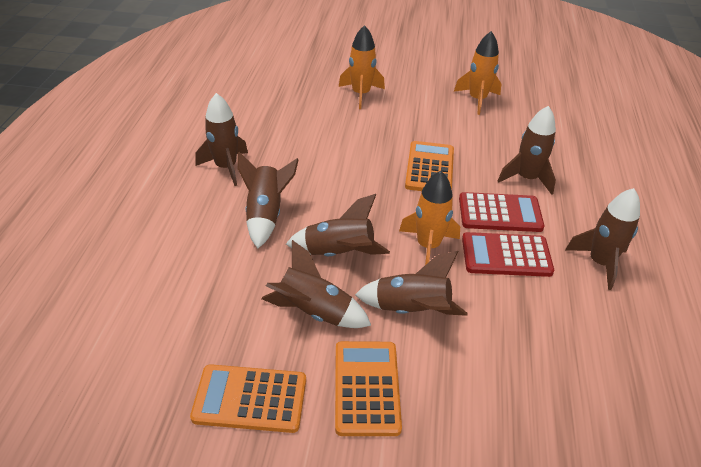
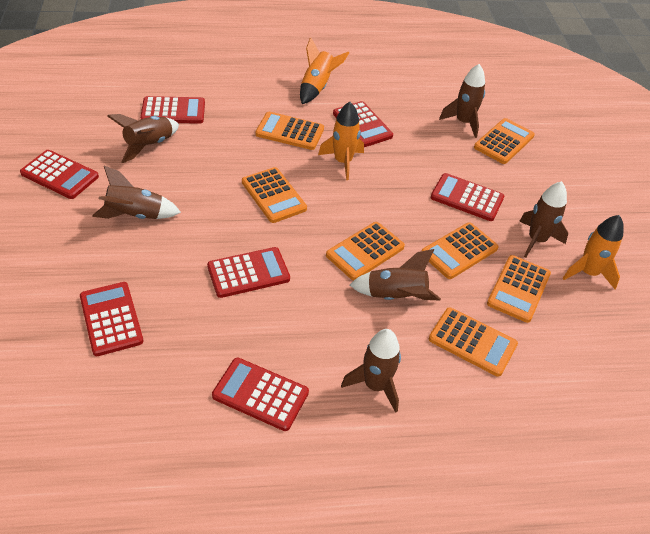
brown rocket: [195,93,248,186] [238,152,299,248] [261,240,371,328] [286,194,390,256] [355,251,467,316] [498,106,556,195] [565,188,640,290] = 7 -> [92,166,181,219] [107,114,179,163] [341,329,401,413] [350,249,441,301] [439,64,485,138] [519,181,568,257] = 6
orange calculator: [190,364,306,433] [335,341,402,436] [405,141,454,191] = 3 -> [242,167,307,223] [255,112,324,150] [326,222,405,280] [422,222,499,279] [429,307,518,377] [474,118,535,164] [487,255,551,323] = 7
red calculator: [459,192,545,232] [462,232,554,277] = 2 -> [20,150,99,199] [80,282,144,356] [140,96,205,124] [207,247,290,298] [212,358,309,431] [333,101,393,147] [430,173,504,221] = 7

